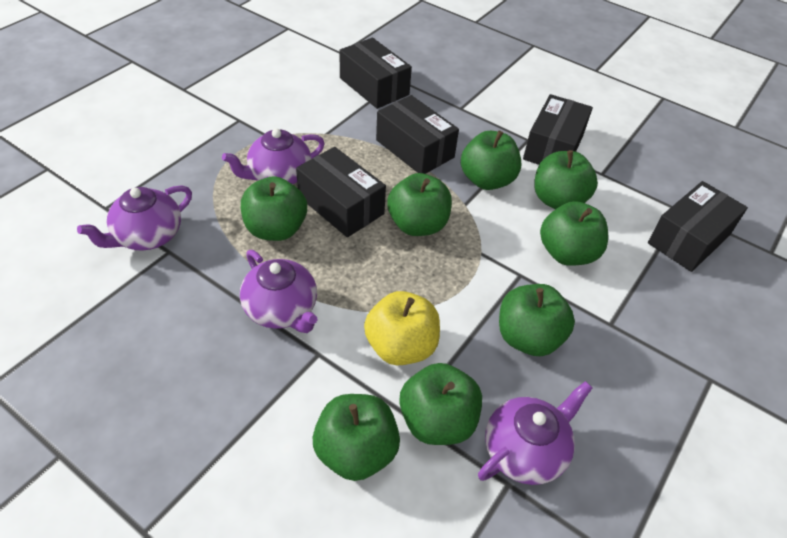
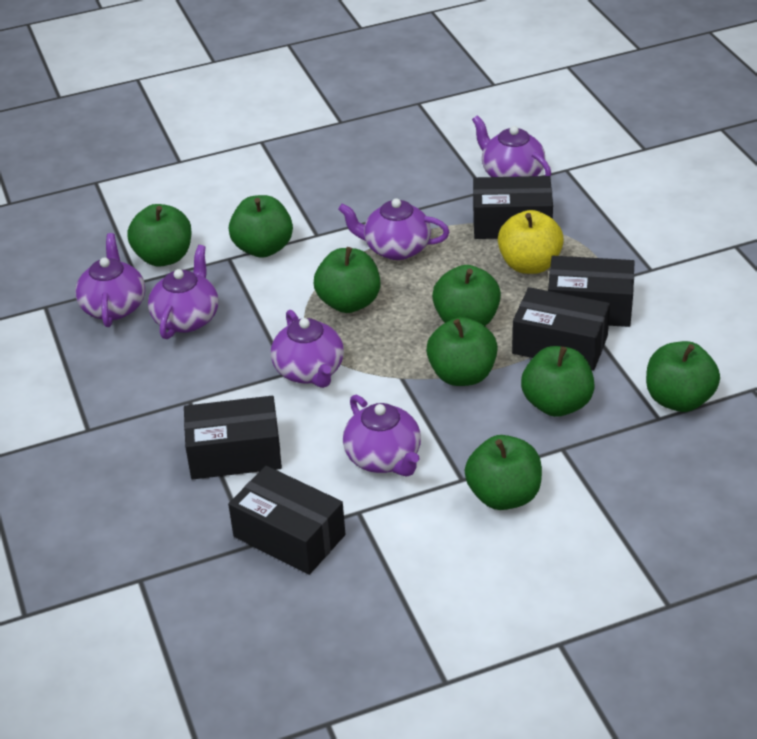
purple teapot: [77,185,192,251] [222,129,325,184] [240,250,317,333] [478,381,593,485] = 4 -> [75,233,145,327] [148,245,218,339] [271,310,344,388] [338,198,449,260] [343,395,421,477] [472,115,551,177] = 6

